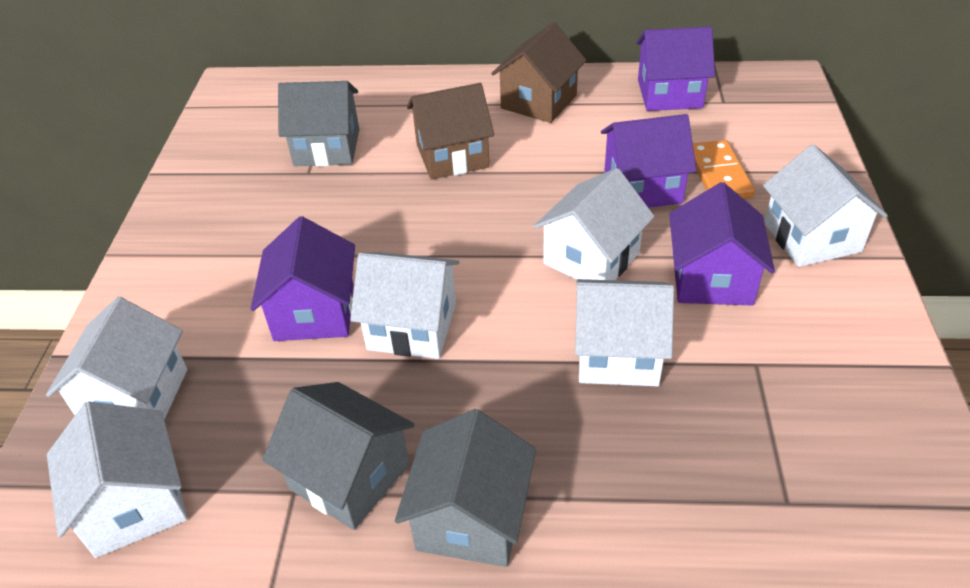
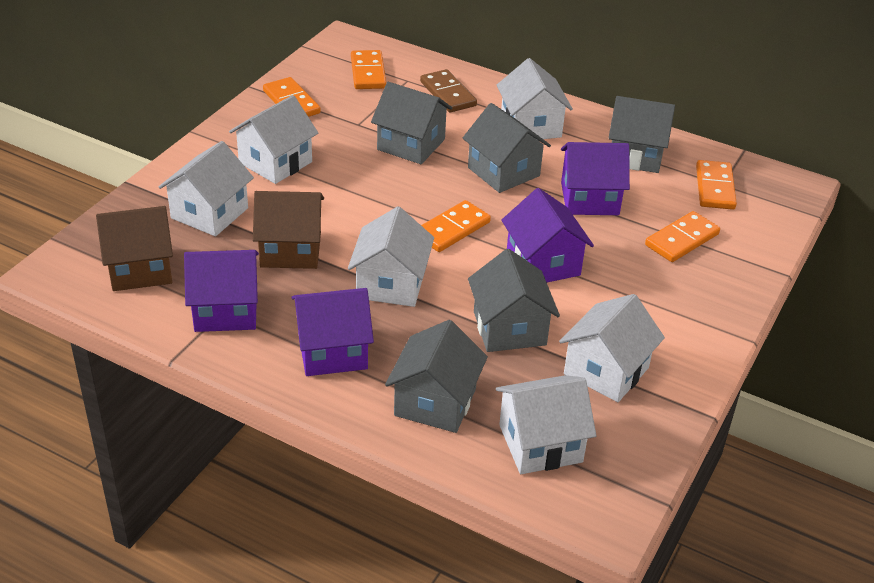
brown domino: none = 0 -> [420,69,477,113] = 1
grey house: [262,382,415,530] [278,81,359,166] [395,409,536,567] = 3 -> [371,82,452,164] [385,320,488,433] [463,103,551,193] [468,249,560,352] [609,96,675,173] = 5
orange domino: [693,140,755,199] = 1 -> [263,77,321,117] [351,50,386,89] [421,200,491,252] [645,211,720,262] [696,160,737,210] = 5

